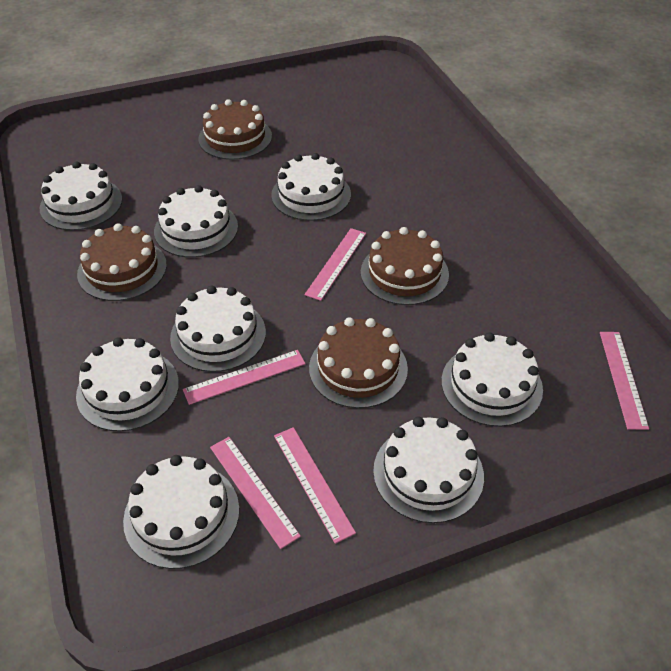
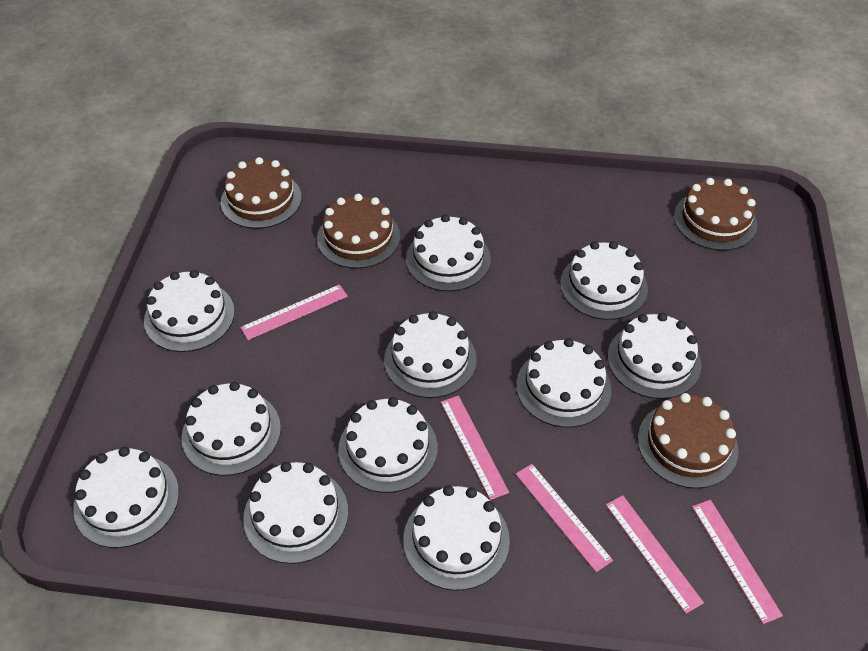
white cake: [40,162,122,231] [76,337,179,432] [123,455,239,569] [154,185,238,258] [170,286,266,372] [271,153,351,221] [373,416,484,523] [441,332,543,427] = 8 -> [73,447,179,548] [144,270,235,352] [182,382,281,476] [243,462,348,564] [338,397,438,493] [384,311,477,398] [403,485,510,591] [406,215,491,291] [516,338,612,427] [560,241,648,320] [608,313,702,399] = 11

